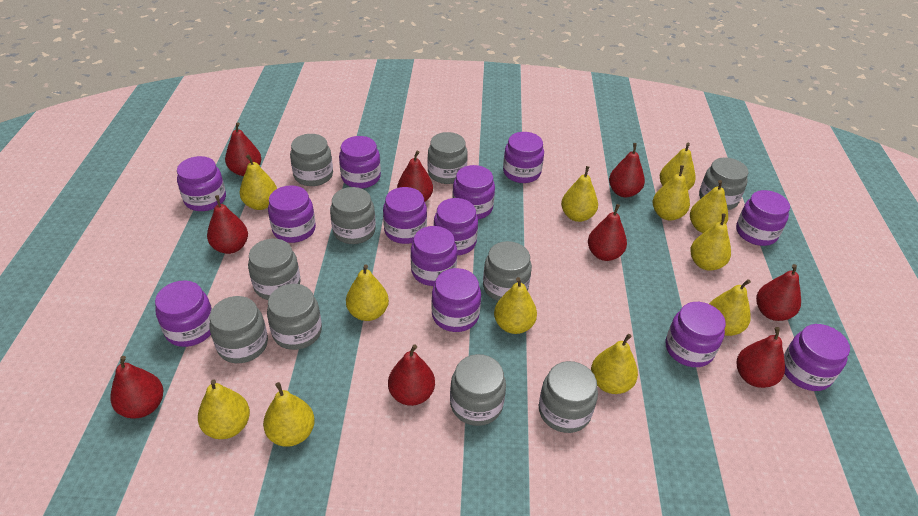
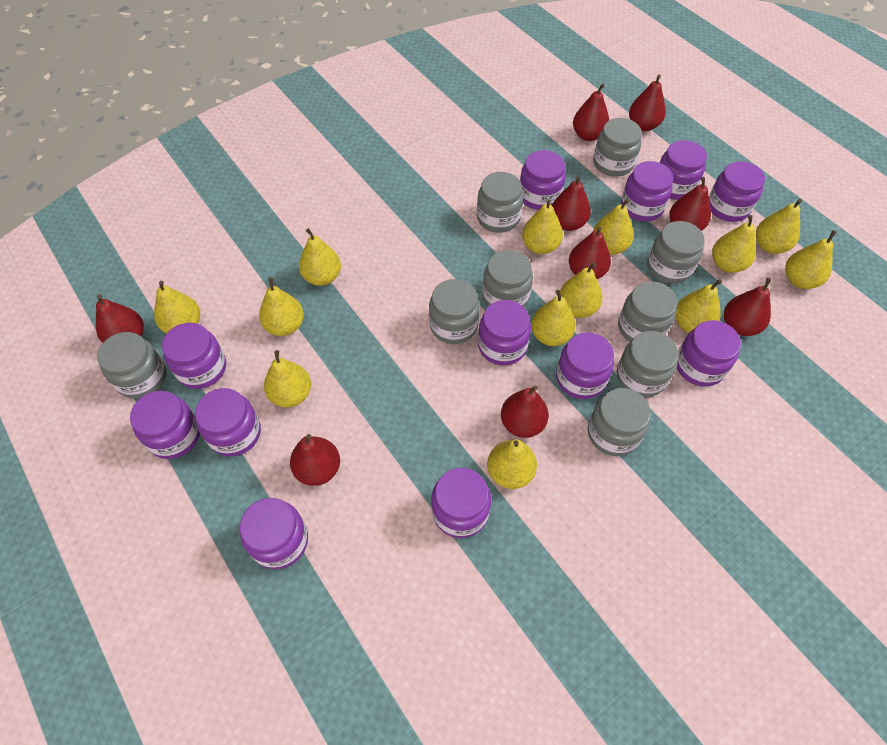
grey jar: [209,296,268,363] [248,239,301,300] [267,284,322,350] [290,134,333,186] [330,187,376,244] [428,132,468,184] [450,354,506,426] [483,241,532,301] [539,361,598,433] [699,158,749,210] = 10 -> [97,332,166,399] [429,279,480,344] [477,172,524,233] [482,250,533,307] [587,388,651,456] [593,118,642,177] [617,331,679,397] [618,281,677,342] [647,221,705,284] = 9
purple jar: [155,280,212,347] [177,156,226,211] [268,185,316,243] [339,136,381,188] [383,187,427,244] [411,226,457,286] [432,268,481,332] [434,198,478,255] [452,165,495,219] [503,132,544,183] [666,302,726,367] [736,190,790,246] [784,324,850,391] = 13 -> [130,391,200,459] [162,323,226,389] [195,388,261,457] [240,498,308,569] [431,468,491,538] [478,300,531,365] [520,150,566,210] [556,332,614,399] [621,161,673,222] [659,140,707,200] [677,320,741,387] [709,161,765,222] = 12
yellow pear: [198,379,250,439] [240,154,277,210] [263,382,315,447] [346,265,389,321] [494,277,537,334] [561,166,598,222] [591,334,638,394] [653,165,690,220] [660,142,696,190] [690,180,728,233] [690,213,731,271] [709,279,751,336] = 12 -> [154,281,200,333] [259,278,304,336] [264,350,311,408] [299,228,341,286] [487,439,537,489] [522,199,563,254] [531,290,576,346] [560,262,602,318] [593,199,634,255] [675,279,722,333] [712,215,756,273] [756,199,802,254] [785,230,836,289] = 13

